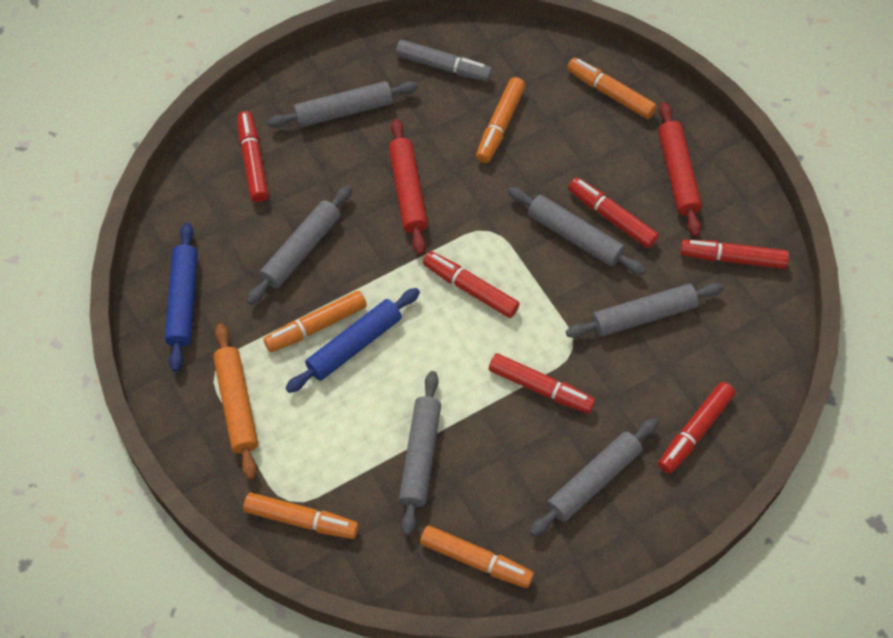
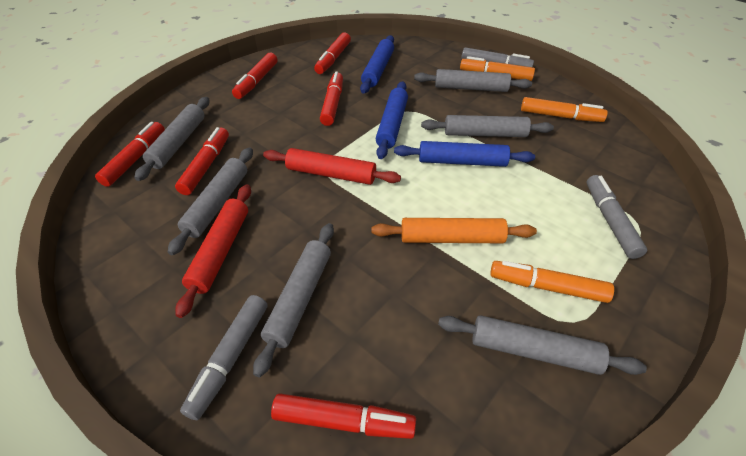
blue rolling pin: [165,222,198,372] [286,288,420,393] = 2 -> [360,35,394,94] [376,81,408,159] [394,141,535,167] = 3
grey marker: [396,40,492,81] = 1 -> [180,295,267,420] [461,47,534,67] [586,175,647,259] = 3
orange marker: [243,492,359,539] [264,291,367,352] [420,525,534,588] [476,77,526,163] [567,57,657,119] = 5 -> [460,56,535,81] [490,261,614,303] [521,97,608,122] = 3

